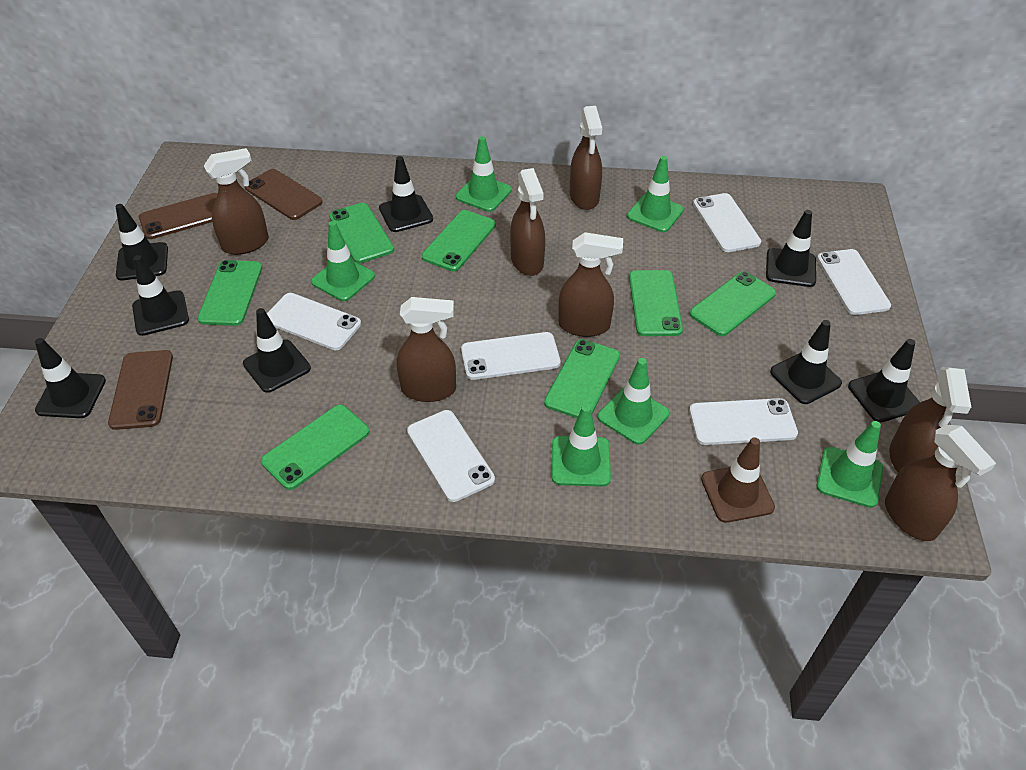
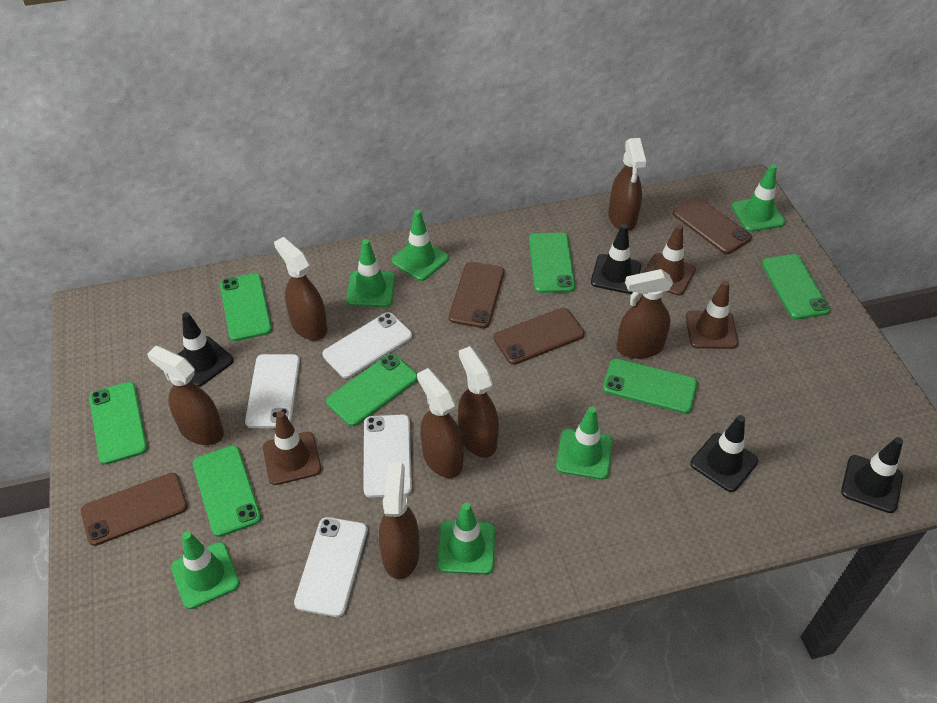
black traffic cone: [35,338,106,418] [116,204,168,280] [132,255,189,336] [243,308,311,393] [379,156,433,232] [766,210,816,287] [770,320,842,404] [848,339,920,422] = 8 -> [177,312,234,387] [591,224,641,294] [690,415,758,492] [841,437,903,513] = 4
brown phone: [108,350,173,430] [139,193,218,239] [245,169,323,220] = 3 -> [81,473,188,546] [449,262,504,328] [494,308,584,365] [672,197,752,254] = 4
brown traffic cone: [701,437,775,523] = 1 -> [263,411,321,485] [643,224,696,296] [686,280,738,349] = 3
white phone: [267,293,361,350] [407,410,495,502] [461,332,560,380] [689,398,798,445] [693,193,761,252] [817,249,891,315] = 6 -> [245,354,300,428] [294,517,368,617] [323,312,412,379] [363,414,412,498] = 4

